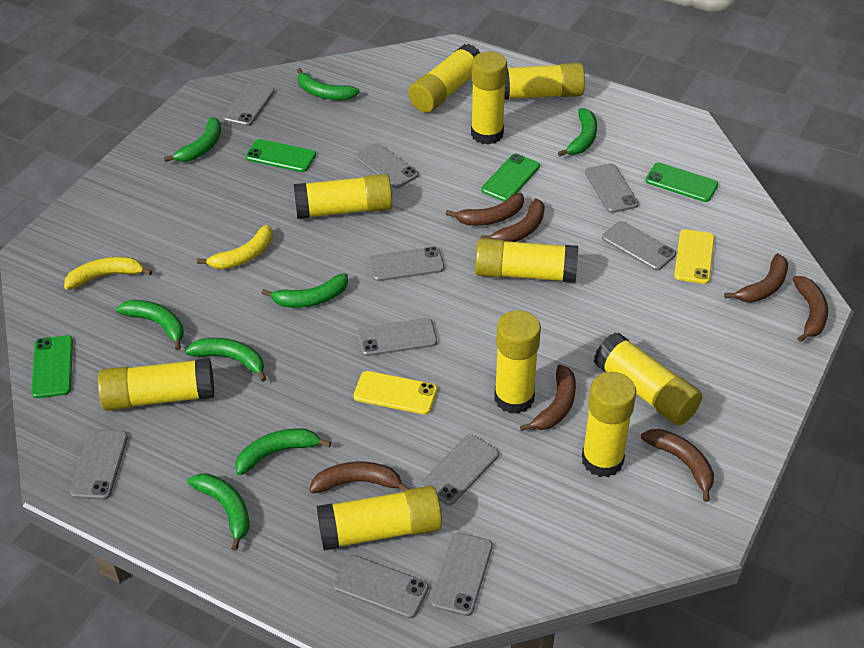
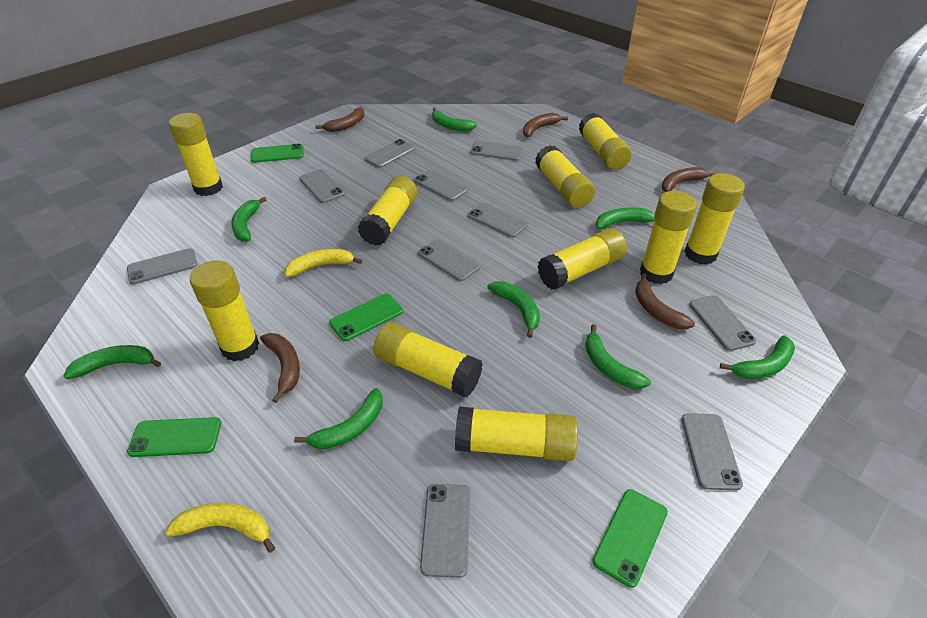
brown banana: [309,462,409,493] [446,193,524,226] [481,198,545,242] [520,364,576,431] [641,429,714,502] [724,254,788,303] [793,276,828,342] = 7 -> [260,333,300,403] [315,107,364,132] [523,113,568,137] [635,273,695,329] [662,167,715,192] = 5
yellow phone: [353,371,437,415] [674,229,715,284] = 2 -> none = 0

